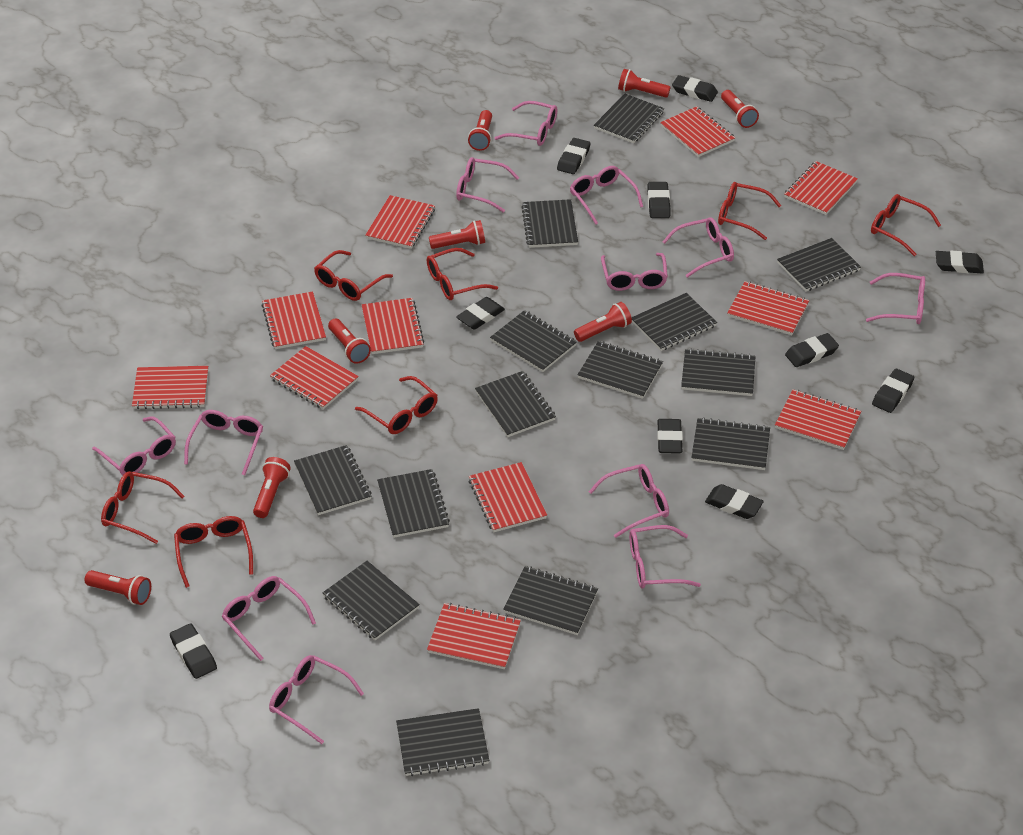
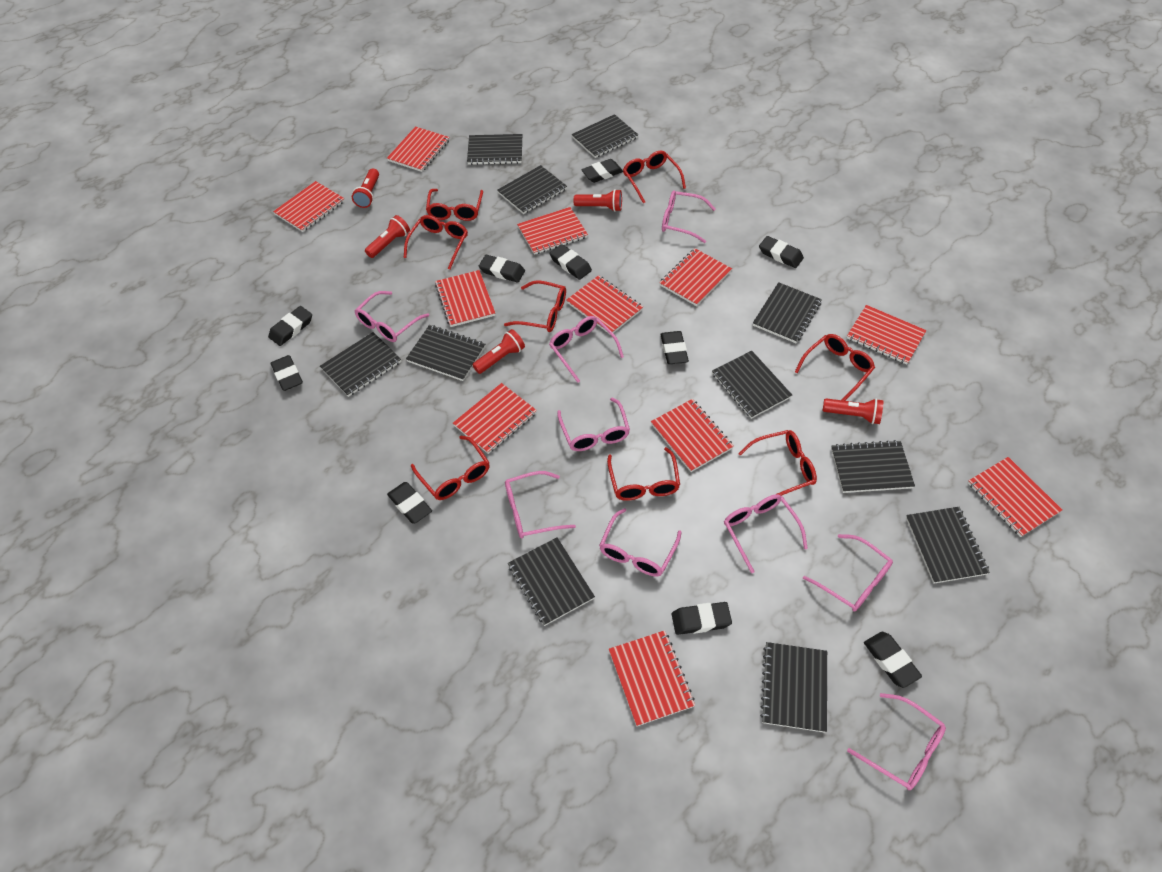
black notebook: [294,445,372,515] [323,561,420,640] [377,469,450,538] [396,708,489,776] [475,371,556,437] [490,310,577,372] [503,566,598,635] [521,199,578,248] [578,341,663,399] [594,93,664,143] [631,293,717,351] [681,349,755,396] [691,417,770,470] [777,238,861,292] = 14 -> [320,332,401,397] [406,325,485,381] [467,134,522,165] [497,165,567,214] [508,537,595,626] [572,114,638,158] [712,351,792,419] [753,282,822,343] [760,642,827,733] [831,440,915,493] [906,507,990,584] = 11
pink glasses: [92,416,176,475] [184,410,263,475] [222,576,316,661] [269,655,364,744] [456,157,519,213] [495,101,557,146] [570,166,643,225] [589,464,669,538] [601,253,668,291] [629,525,701,588] [662,217,734,278] [866,273,925,324] = 12 -> [355,291,429,342] [505,471,576,538] [549,316,624,383] [557,398,630,451] [599,508,682,576] [662,191,715,243] [724,494,808,573] [803,534,893,612] [847,693,946,790] = 9
red flashlight: [85,570,151,605] [253,457,291,518] [328,318,371,364] [429,220,485,249] [468,110,492,151] [574,302,632,342] [618,69,671,97] [721,90,759,128] = 8 -> [352,169,379,208] [365,215,410,258] [473,329,525,374] [573,189,622,212] [823,398,883,424] = 5
red glasses: [101,471,185,544] [174,516,253,588] [314,250,393,301] [355,376,438,434] [427,248,498,300] [718,182,781,240] [871,194,941,256] = 7 -> [404,215,468,269] [411,436,490,500] [426,189,483,221] [504,280,566,332] [607,447,680,501] [623,151,686,203] [738,430,817,496] [795,334,875,401] = 8

